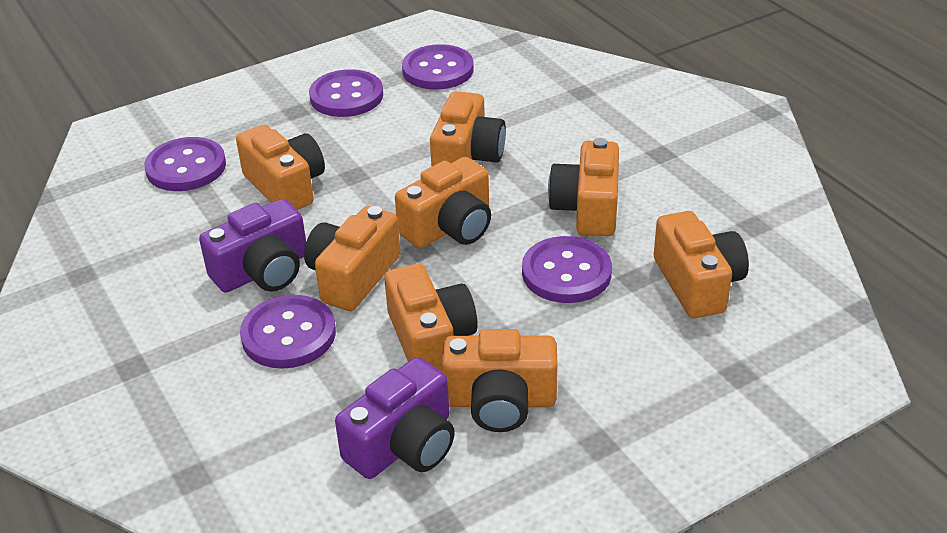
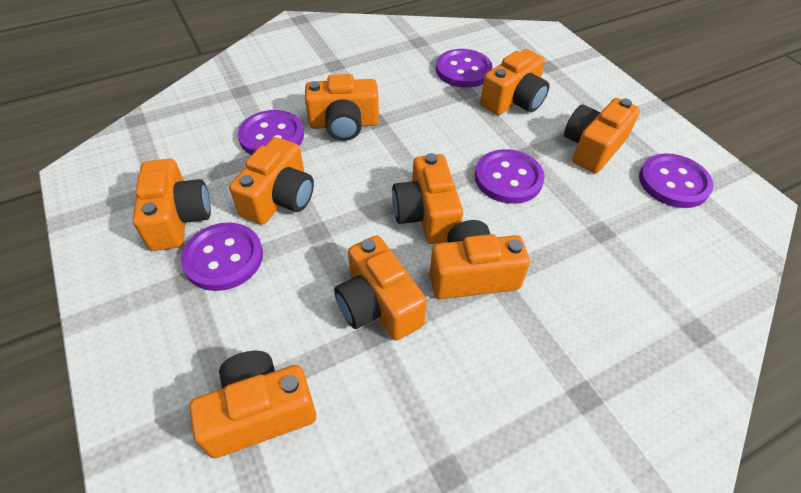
orange camera: [236,124,325,210] [304,206,401,311] [384,264,478,372] [395,157,491,248] [430,91,506,167] [442,329,558,432] [548,138,619,236] [654,211,749,319] = 8 -> [133,159,211,251] [189,351,316,458] [229,137,314,225] [305,74,379,141] [334,235,427,340] [392,153,463,244] [429,220,530,299] [480,49,549,115] [564,98,640,173] = 9
purple camera: [199,199,306,293] [335,357,455,479] = 2 -> none = 0

